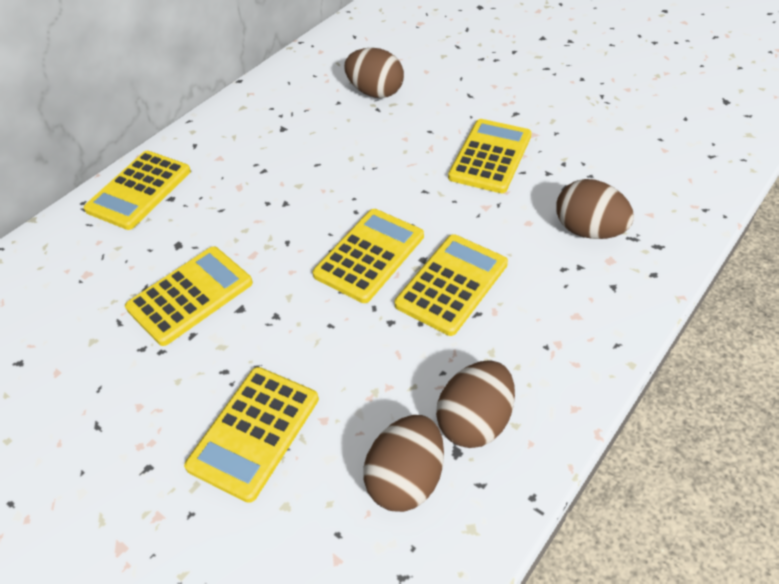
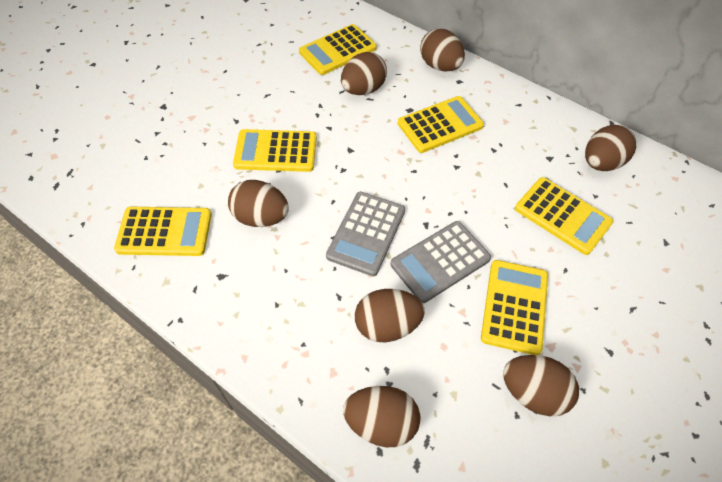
brown egg: [344,48,404,98] [363,415,444,512] [436,360,515,448] [556,179,634,239] = 4 -> [228,180,289,227] [341,52,387,95] [343,386,420,447] [355,289,425,342] [420,29,465,71] [503,355,579,417] [585,125,636,171] = 7
grey calculator: none = 0 -> [326,192,405,276] [390,221,491,303] = 2

